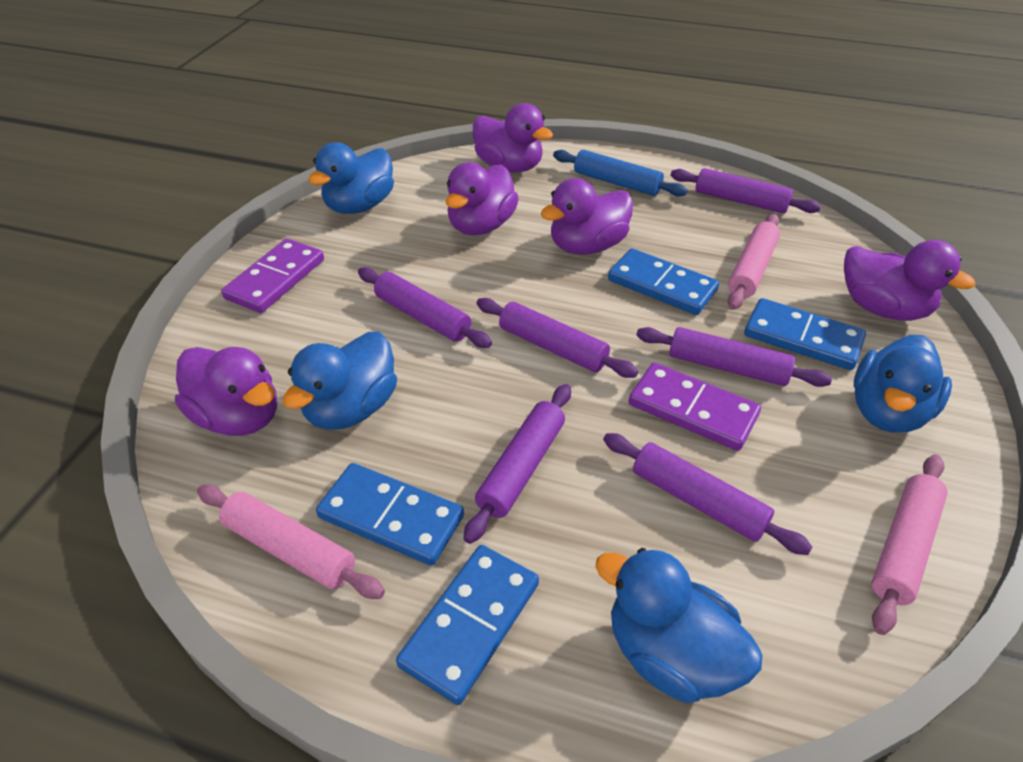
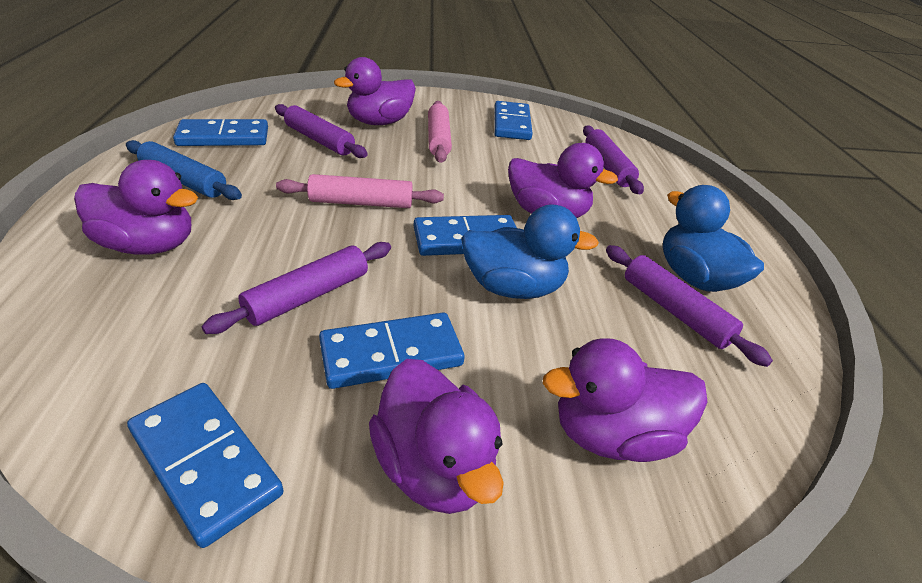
blue domino: [316,463,464,566] [396,545,539,705] [608,248,719,315] [744,298,866,370] = 4 -> [127,383,284,548] [173,119,268,146] [319,313,465,389] [414,215,517,256] [494,101,533,140] = 5
blue duck: [283,332,397,430] [308,142,394,214] [595,548,762,703] [854,335,952,433] = 4 -> [461,205,599,299] [663,185,764,292] = 2
pink rolling pin: [197,485,385,599] [728,214,780,310] [871,454,948,635] = 3 -> [276,174,444,208] [428,101,452,163] = 2
purple domino: [221,239,324,313] [629,362,761,451] = 2 -> none = 0
purple rolling pin: [358,267,492,348] [464,384,571,544] [476,298,638,378] [603,433,812,555] [636,327,832,387] [671,168,821,213] = 6 -> [202,242,391,334] [275,104,368,158] [583,125,644,194] [606,245,773,367] = 4

